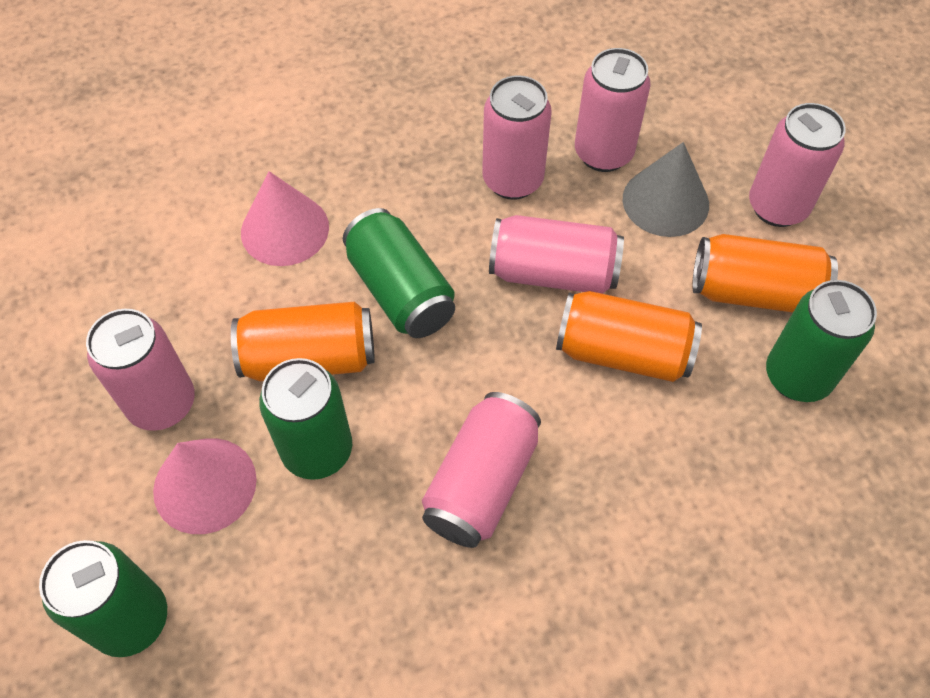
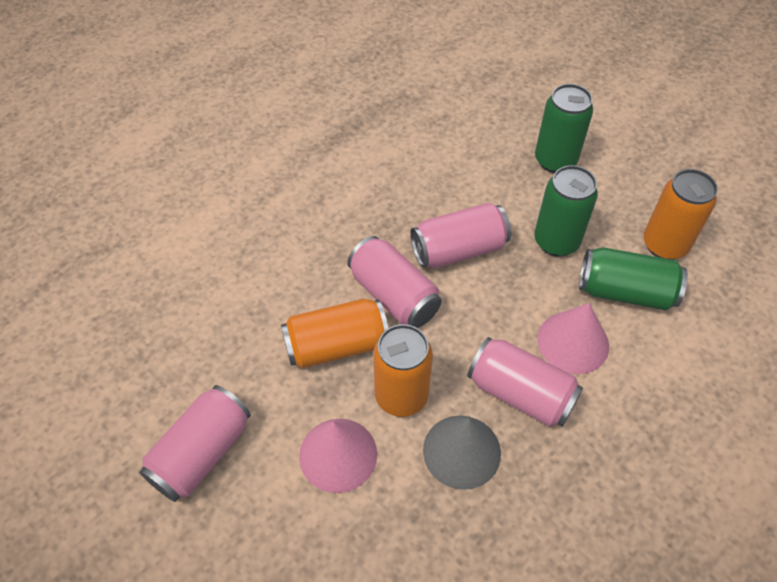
green can: [39,540,167,657] [259,358,352,480] [343,208,455,338] [766,280,877,402] = 4 -> [534,165,598,257] [535,84,593,173] [579,247,688,310] = 3
pink can: [86,309,195,431] [422,392,541,548] [482,75,552,200] [489,215,624,294] [575,48,651,172] [749,103,846,227] = 6 -> [139,385,251,502] [347,236,442,328] [410,202,511,268] [467,337,583,427] = 4

